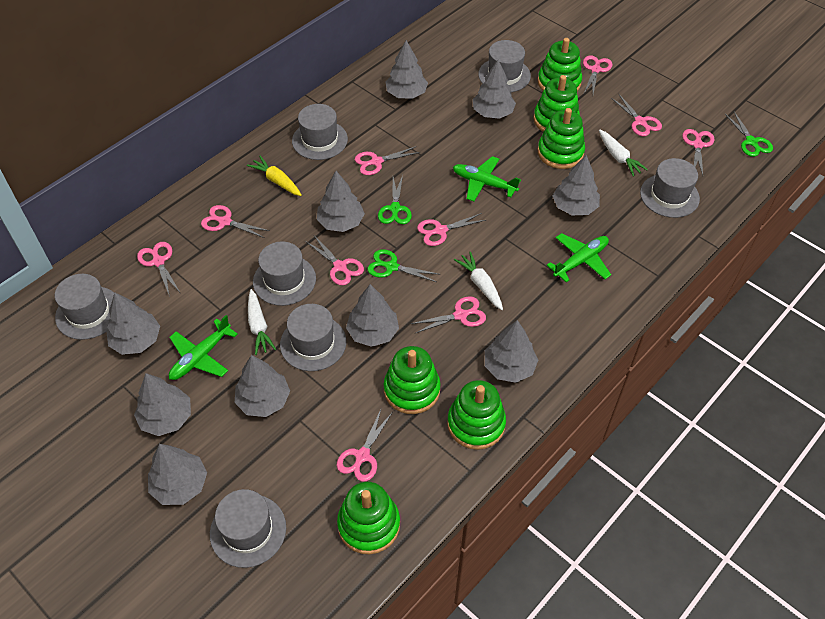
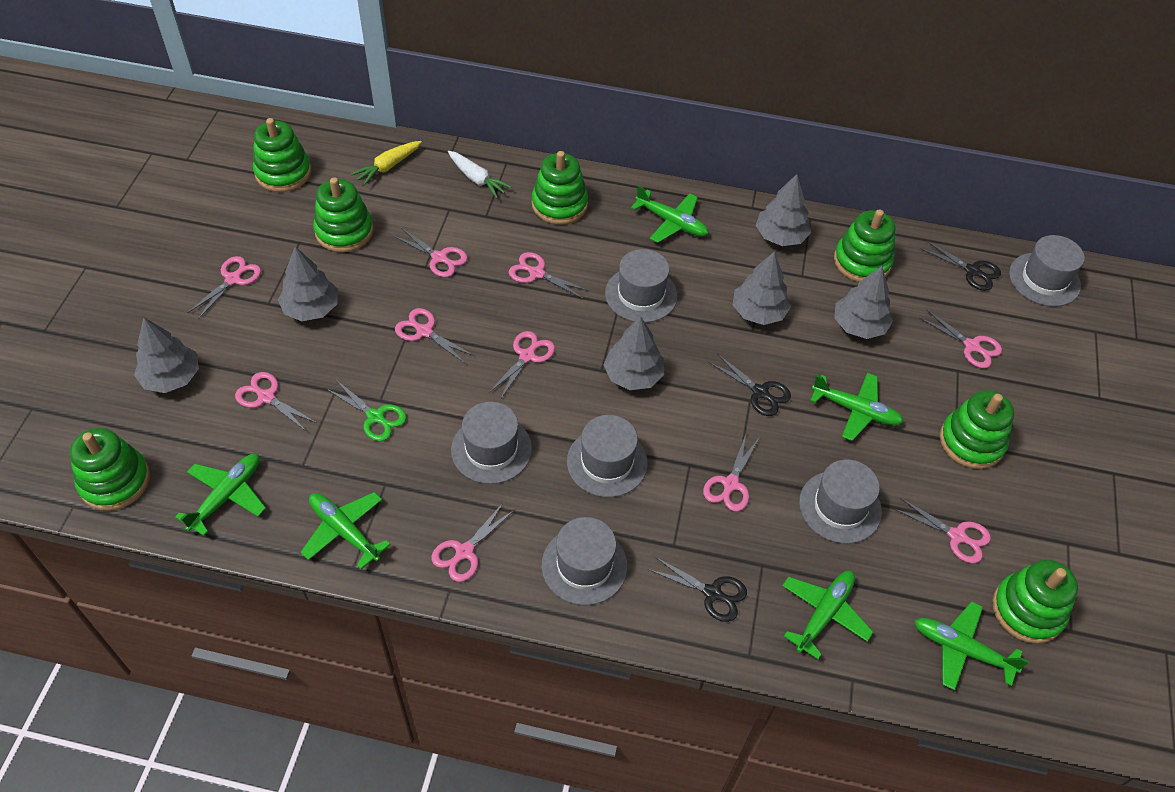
black scissors: none = 0 -> [648,556,747,622] [709,354,791,416] [920,240,1001,291] = 3
green plane: [169,315,238,380] [453,156,521,202] [547,233,611,282] = 3 -> [175,454,266,536] [300,492,391,569] [631,185,709,243] [782,571,873,659] [810,373,904,441] [914,601,1029,690] = 6
green scissors: [368,249,438,282] [378,175,412,224] [725,112,773,157] = 3 -> [325,379,407,441] = 1
green stacking toy: [337,482,400,554] [384,346,441,414] [447,380,506,450] [533,75,580,132] [538,38,582,91] [538,108,585,169] = 6 -> [70,428,150,511] [253,118,311,192] [313,177,374,252] [532,151,588,225] [834,209,895,282] [940,390,1014,469] [992,560,1078,644] = 7
grey hat: [55,274,114,340] [210,489,286,568] [253,241,316,306] [280,304,346,371] [292,104,348,160] [478,40,531,92] [640,158,700,218] = 7 -> [451,402,532,484] [541,517,628,605] [567,415,648,497] [605,249,678,323] [799,459,882,544] [1009,235,1085,307] = 6
grey tree: [106,293,160,355] [134,373,191,436] [148,444,207,505] [235,355,290,417] [317,171,365,232] [346,284,399,347] [385,40,428,99] [473,59,516,119] [485,320,538,383] [553,155,600,216] = 10 -> [134,318,199,393] [278,247,338,321] [603,316,664,390] [732,251,791,325] [756,174,811,246] [834,266,893,339] = 6
white carrot: [248,289,276,355] [454,252,503,310] [599,129,648,176] = 3 -> [448,151,512,198] = 1

